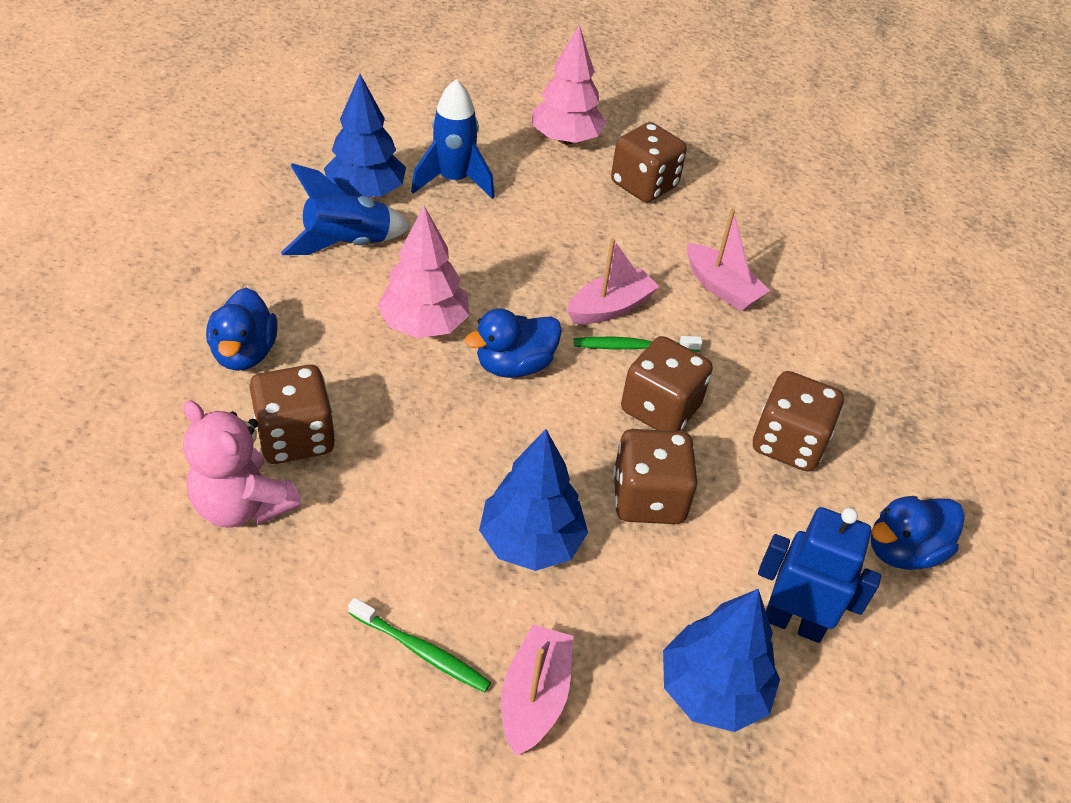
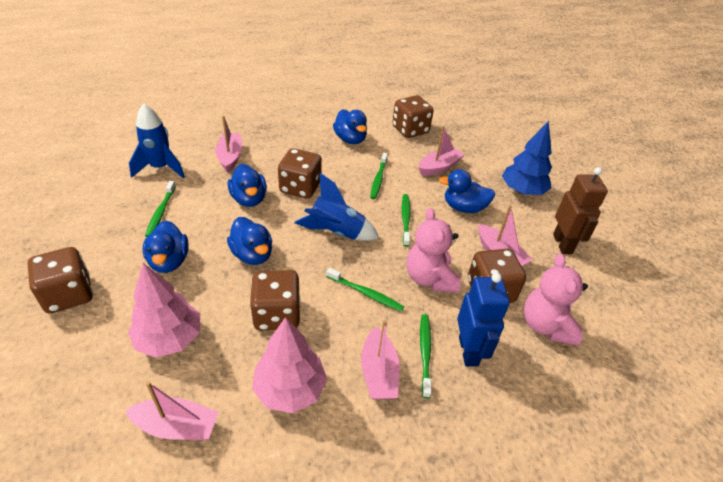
blue duck: [206,288,278,371] [464,309,562,378] [871,496,965,570] = 3 -> [143,220,189,273] [227,217,272,265] [228,164,267,207] [333,109,367,144] [439,169,495,213] = 5
blue tree: [324,74,406,198] [479,429,588,571] [663,589,780,732] = 3 -> [502,121,552,195] = 1
brown robot: none = 0 -> [553,167,608,254] = 1
green toothbrush: [348,598,491,693] [574,336,702,352] = 2 -> [145,181,176,237] [326,268,404,312] [370,153,388,199] [402,194,410,247] [420,314,431,398] = 5
pink boat: [501,625,573,756] [567,238,660,324] [687,209,770,311] = 3 -> [125,381,219,440] [215,116,242,172] [361,319,400,400] [419,126,464,176] [479,205,532,266] = 5
pink teddy bear: [183,400,301,528] = 1 -> [407,208,461,293] [524,254,588,346] = 2

